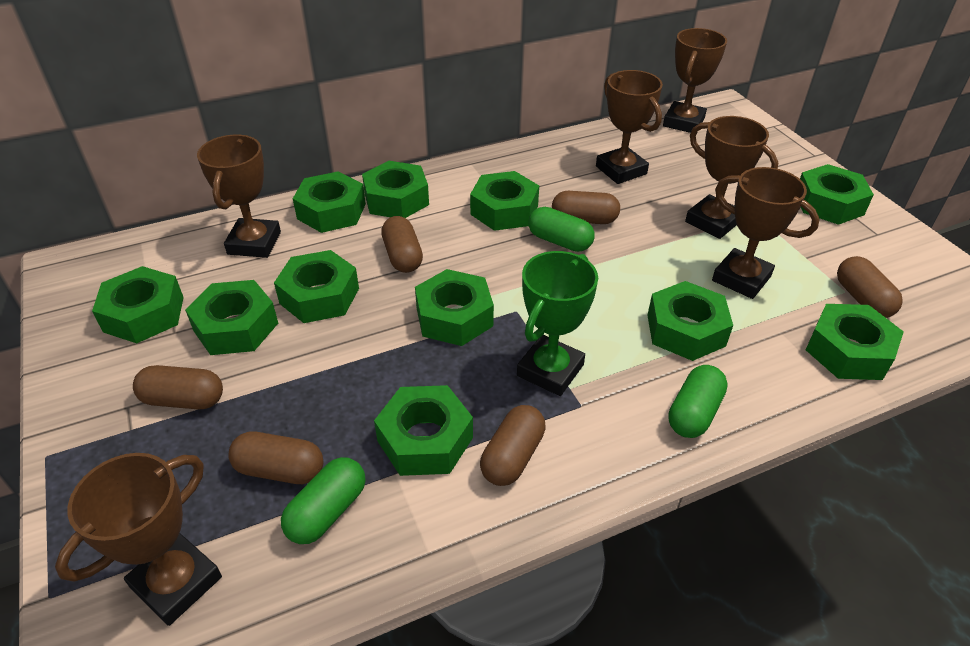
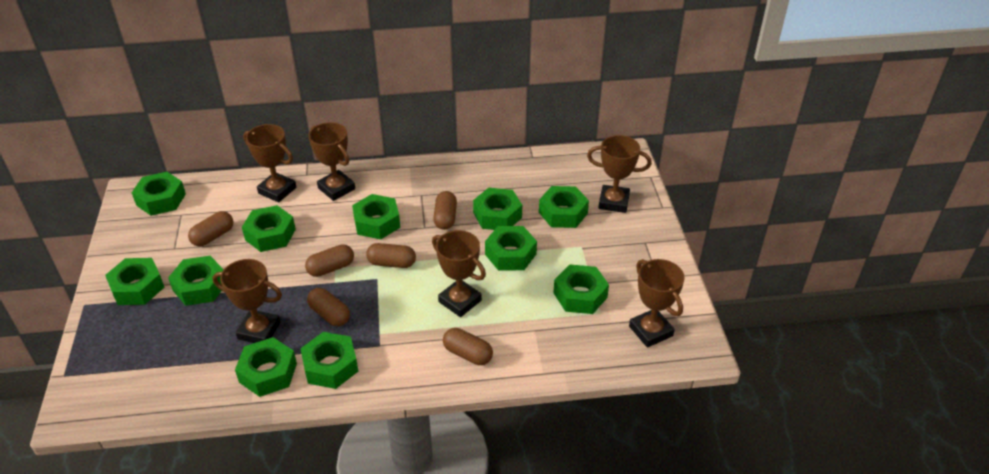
green capsule: [281,457,365,544] [528,207,595,252] [668,365,728,438] = 3 -> none = 0
green trophy: [517,251,598,396] = 1 -> none = 0

